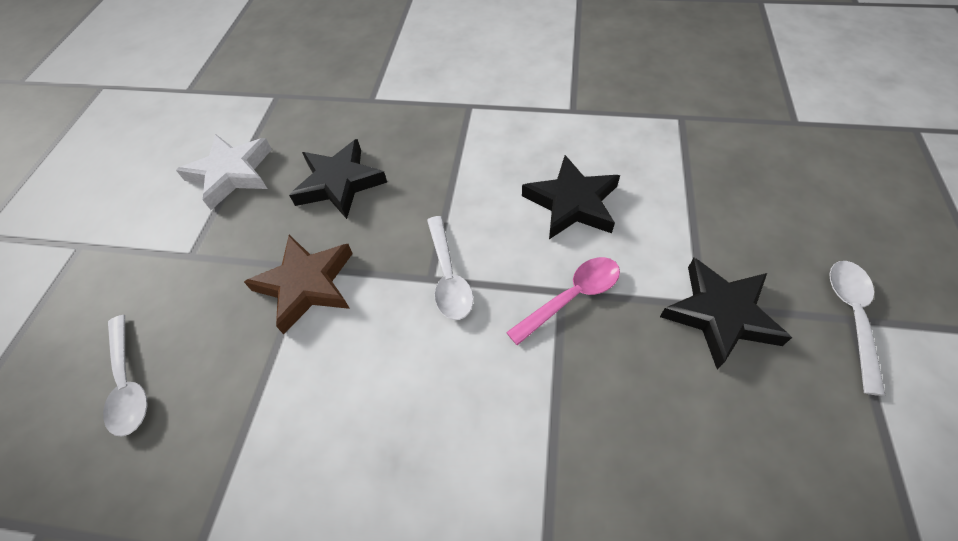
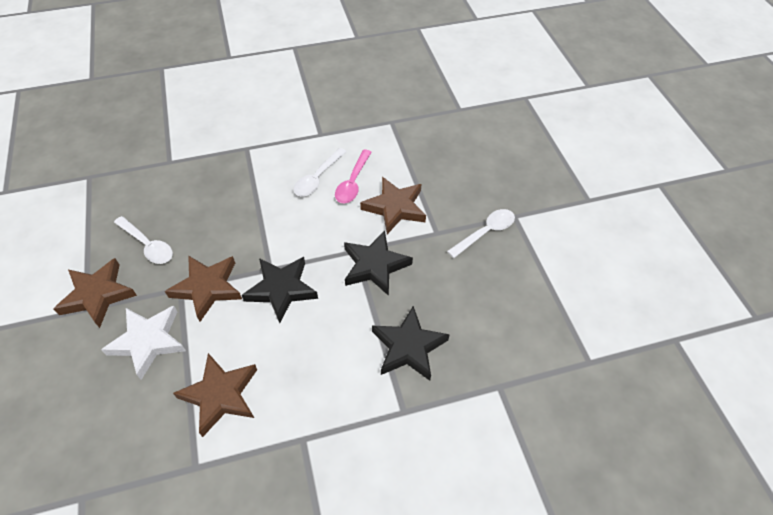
brown star: [244,235,353,334] = 1 -> [54,258,137,328] [165,255,242,322] [173,353,257,437] [360,177,426,234] = 4

